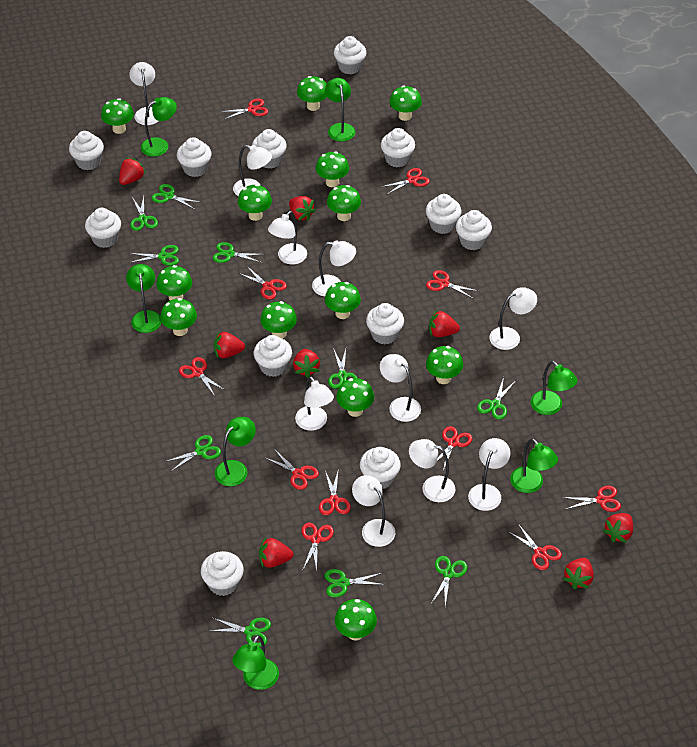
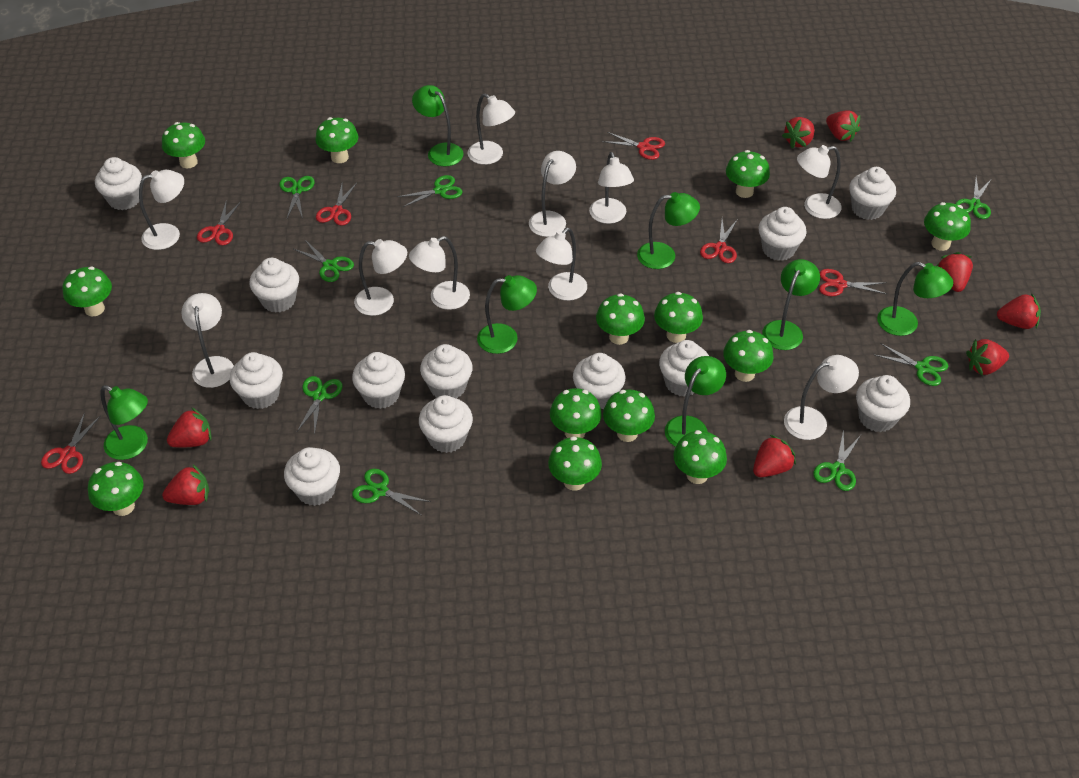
green scissors: [128,245,179,266] [130,196,158,231] [151,184,202,210] [164,435,221,472] [209,617,271,647] [213,242,265,263] [325,569,385,597] [328,348,357,389] [431,556,467,607] [477,377,515,419] = 10 -> [279,176,315,219] [294,240,354,282] [297,376,343,435] [352,469,431,515] [397,175,462,207] [813,429,861,491] [875,343,948,386] [955,177,991,219] = 8
red scissors: [179,357,226,396] [220,99,268,120] [238,266,287,300] [266,449,319,490] [301,523,334,572] [319,468,351,515] [381,168,430,195] [426,270,478,299] [437,426,472,471] [507,524,562,570] [562,486,621,512] = 11 -> [41,412,101,474] [197,200,241,245] [316,183,357,226] [602,132,665,160] [700,219,738,263] [819,269,887,296] = 6

